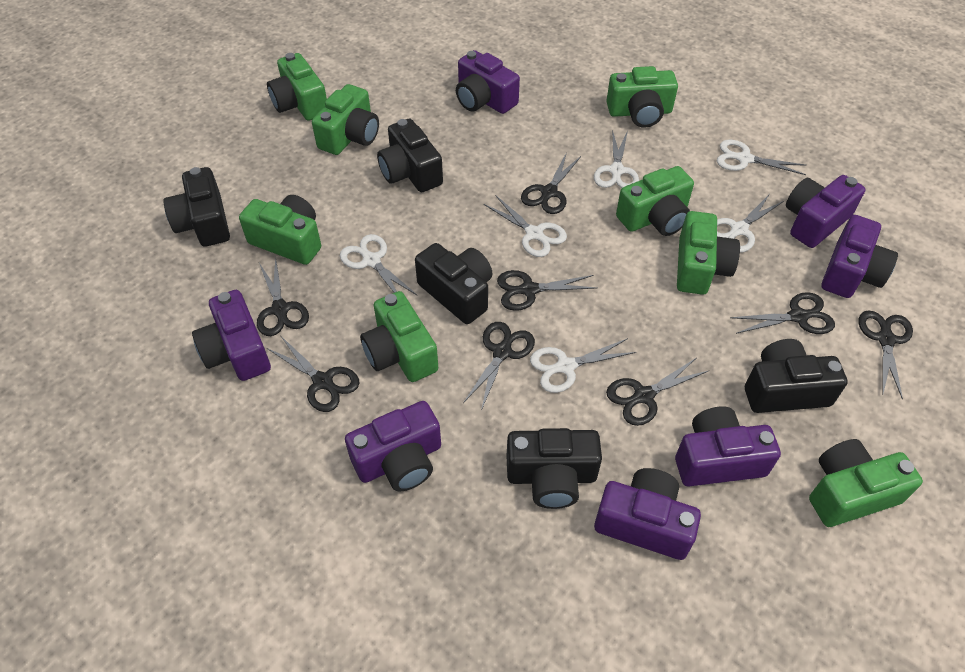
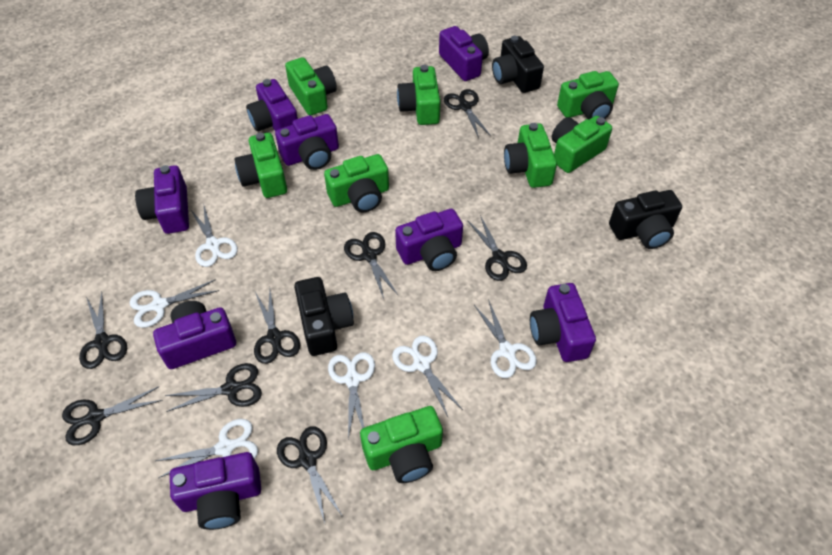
black camera: [163,167,230,247] [377,119,443,192] [415,243,492,324] [507,428,602,509] [745,339,848,413] = 5 -> [294,277,354,356] [492,36,544,93] [609,190,682,249] = 3
purple camera: [192,290,271,381] [345,401,441,492] [456,50,520,114] [594,468,701,560] [675,406,781,486] [786,175,866,248] [822,215,898,298] = 7 -> [135,165,189,234] [153,301,236,369] [170,452,261,530] [246,79,298,132] [275,114,339,170] [395,209,463,271] [439,26,489,81] [530,283,596,362] = 8

